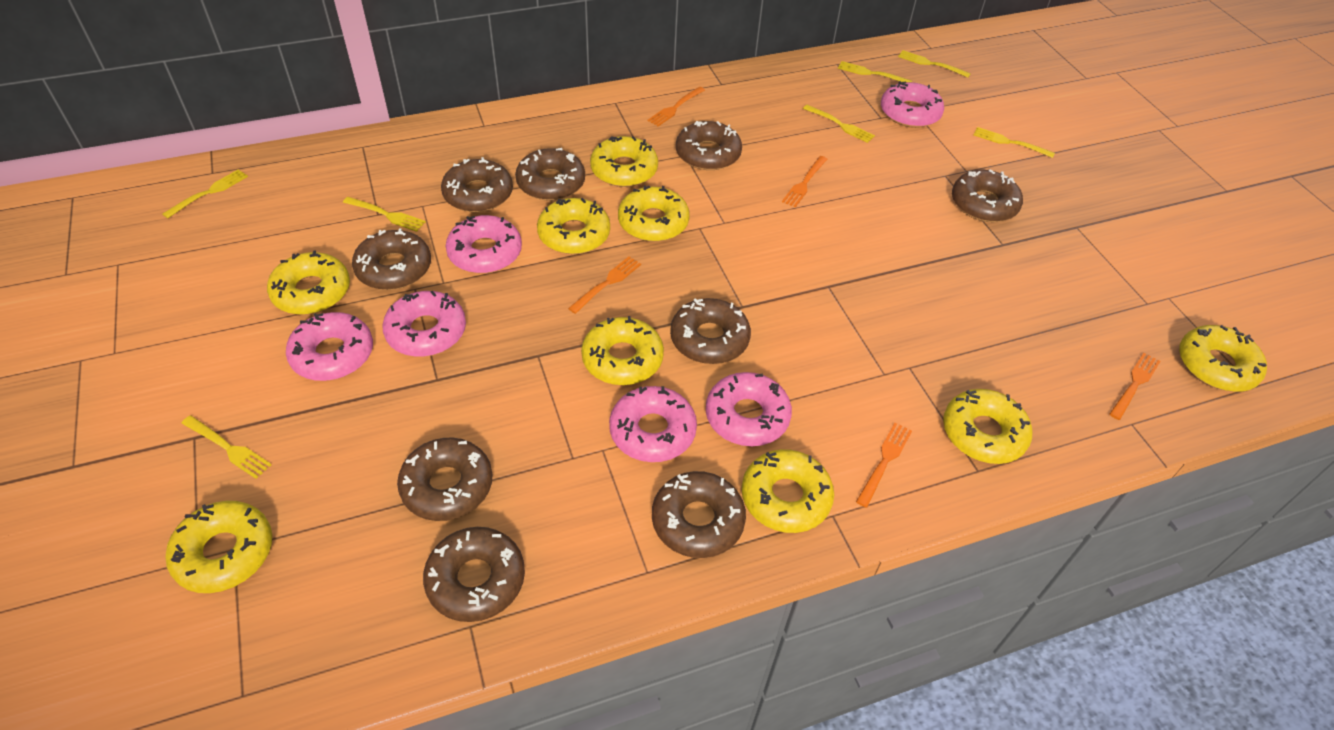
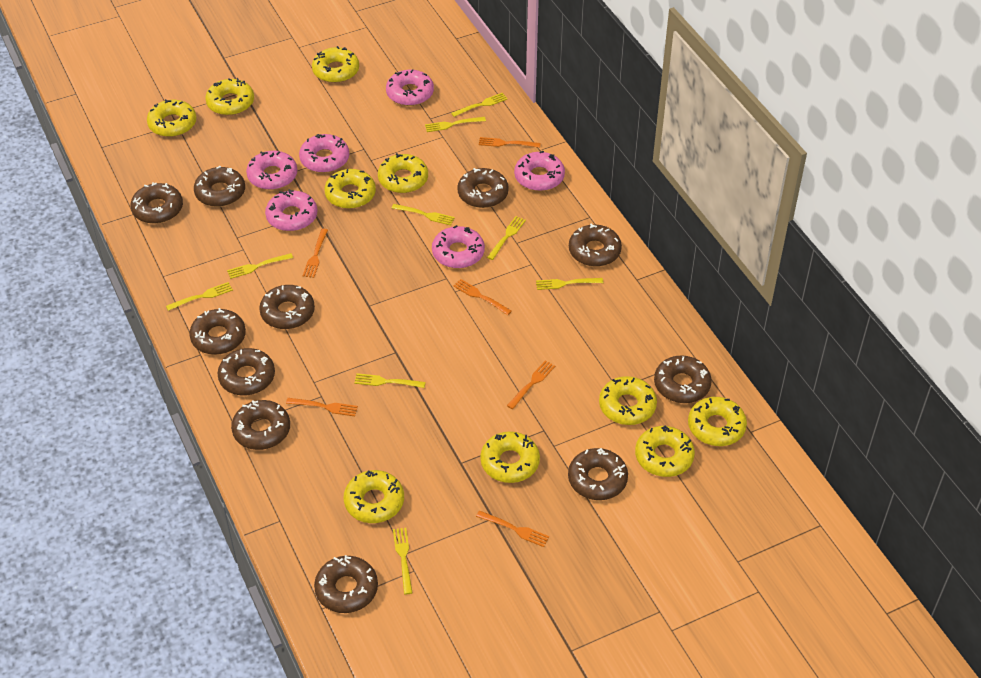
brown donut: [352,228,431,290] [397,437,493,521] [423,527,525,622] [441,157,513,212] [515,148,585,201] [652,471,746,558] [670,298,751,364] [676,121,742,170] [952,169,1023,222] = 9 -> [131,182,183,224] [189,308,246,355] [194,166,245,207] [217,348,275,395] [231,400,290,450] [259,285,315,329] [314,555,378,613] [457,168,509,208] [568,448,628,500] [569,223,622,267] [654,355,712,403] = 11
orange fork: [568,256,641,314] [648,87,705,126] [782,156,827,207] [856,423,912,508] [1109,353,1161,420] = 5 -> [286,398,358,416] [303,229,328,278] [454,279,512,315] [476,511,549,547] [479,137,541,148] [507,360,555,409] = 6
yellow donut: [165,501,272,593] [267,250,350,315] [537,198,610,254] [581,316,664,385] [590,136,658,187] [618,185,690,242] [742,449,834,533] [943,389,1032,464] [1179,325,1267,392] = 9 -> [147,99,197,137] [205,78,254,115] [312,46,359,83] [324,169,376,209] [344,470,404,523] [378,153,428,193] [480,431,540,483] [599,376,657,425] [635,426,695,477] [688,397,747,446] = 10
yellow fork: [162,169,248,218] [181,415,272,479] [343,197,426,232] [803,105,875,143] [838,61,912,82] [898,50,971,78] [973,127,1055,158] = 7 -> [166,282,233,311] [227,253,293,279] [354,373,426,388] [392,204,455,225] [393,528,413,594] [425,117,486,132] [451,93,508,117] [487,216,526,260] [536,278,603,290] = 9

